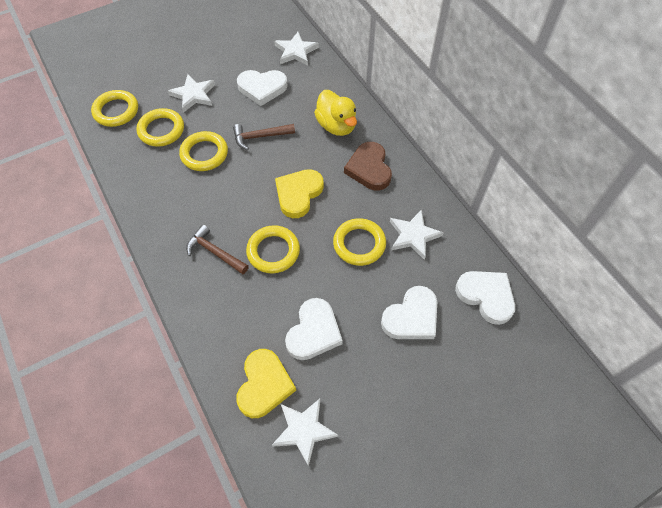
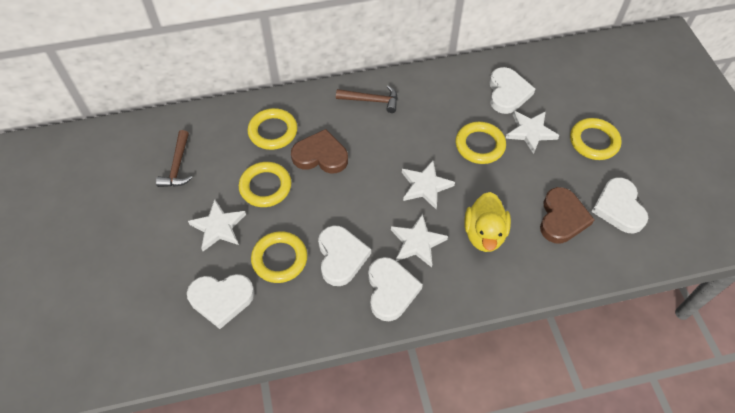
brown heart: [344,142,392,190] = 1 -> [291,129,348,173] [540,187,595,244] = 2
white heart: [237,70,288,106] [285,298,343,360] [381,286,437,339] [455,271,515,325] = 4 -> [187,274,255,329] [318,225,371,286] [368,257,423,321] [489,67,535,114] [592,177,648,233] = 5
yellow heart: [236,349,296,418] [275,169,324,218] = 2 -> none = 0

